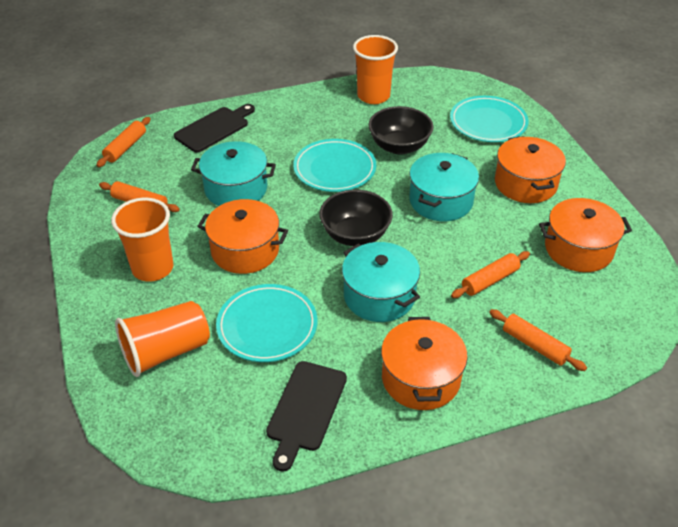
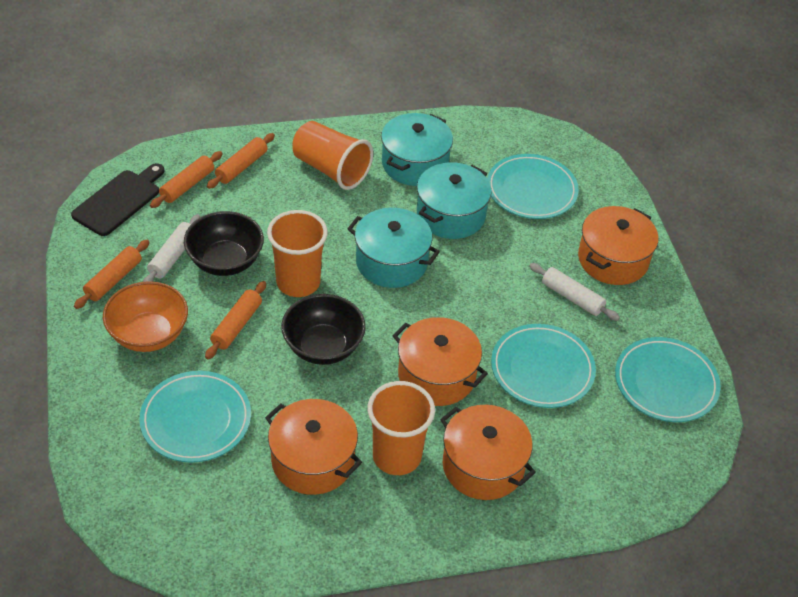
black cutting board: [174,104,255,153] [266,361,347,472] = 2 -> [71,163,165,236] = 1
orange bowl: none = 0 -> [103,281,188,352] = 1
turquoise plate: [216,284,317,362] [293,139,376,192] [450,96,529,142] = 3 -> [139,371,251,463] [487,154,579,219] [491,324,596,408] [615,337,721,422] = 4
white rolling pin: none = 0 -> [143,214,200,282] [529,263,620,321] = 2

